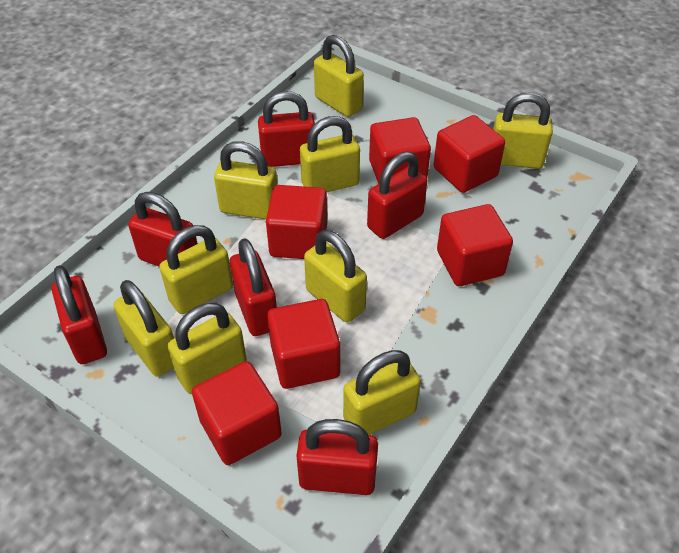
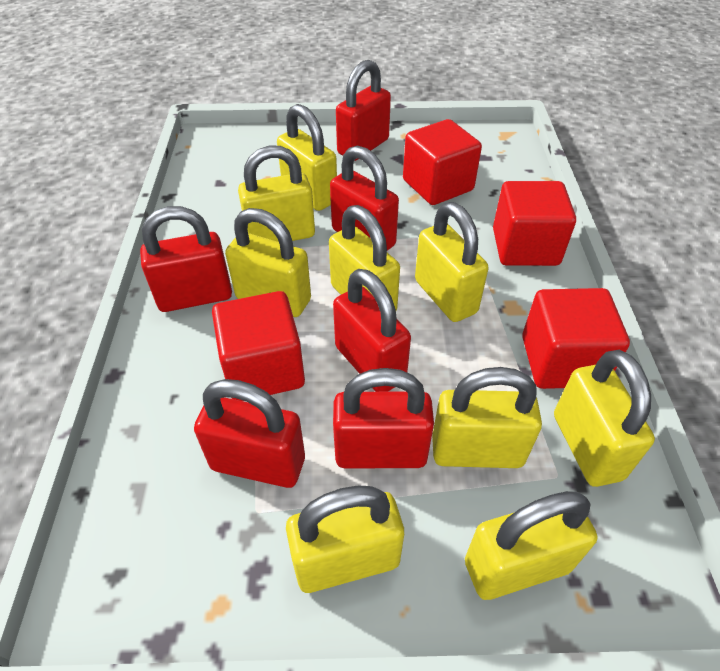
red cube: [192,361,282,465] [266,185,327,259] [267,299,340,389] [369,117,431,184] [433,115,505,193] [437,204,513,286] = 6 -> [212,291,305,401] [403,119,482,205] [493,181,576,266] [522,288,630,389] = 4

